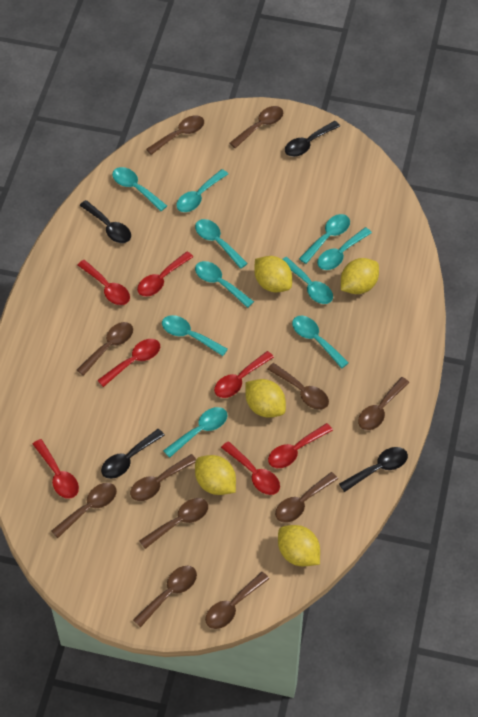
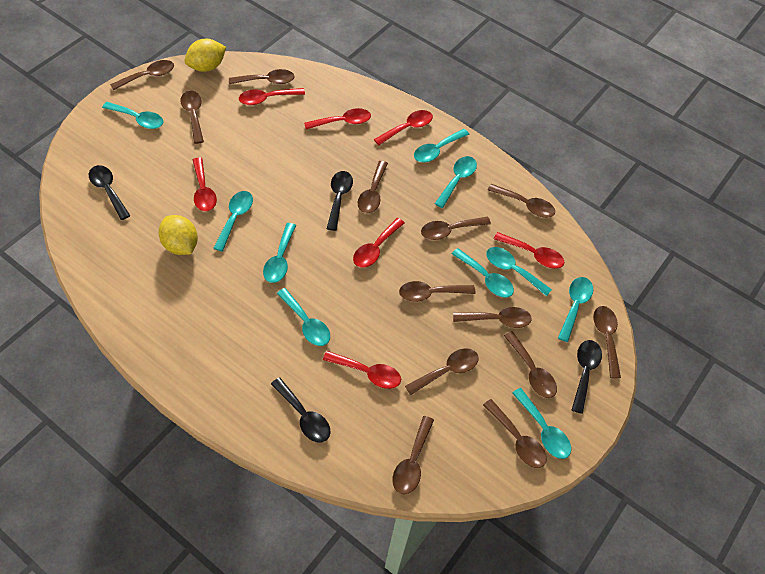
brown spoon: [51,483,117,538] [77,322,133,376] [130,454,196,501] [133,566,197,627] [140,498,208,549] [146,115,204,155] [205,572,269,629] [230,106,283,148] [267,363,329,410] [275,472,338,523] [358,377,410,430] = 11 -> [110,60,174,91] [180,91,204,144] [229,69,295,84] [358,161,388,213] [393,416,434,494] [399,281,476,302] [405,348,478,395] [421,217,491,240] [453,307,532,328] [483,399,547,468] [488,184,555,218] [504,331,557,398] [593,306,621,378] = 13
yellow lemon: [195,455,236,495] [246,379,286,418] [254,256,292,292] [278,525,320,566] [341,258,379,294] = 5 -> [159,215,198,255] [185,39,226,72] = 2

